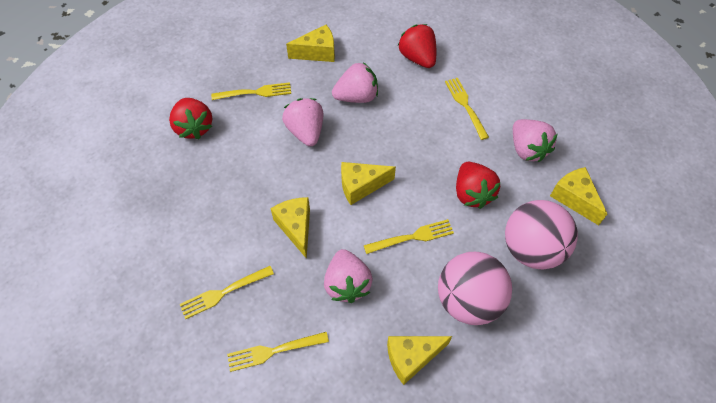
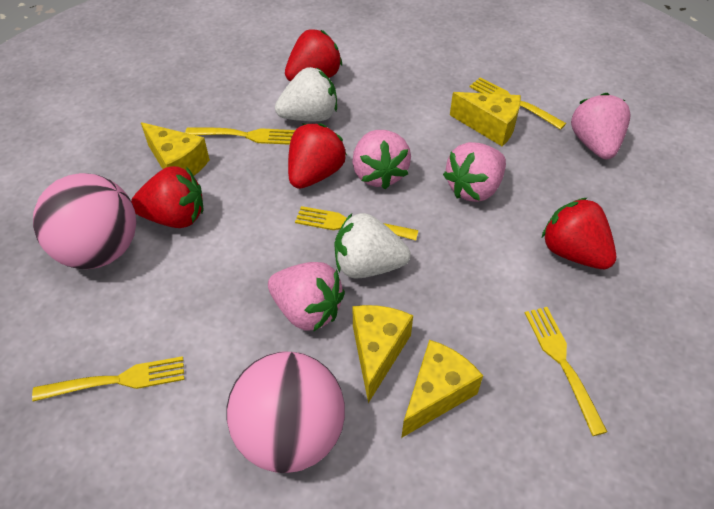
red strawberry: [169,98,212,139] [398,24,436,68] [456,162,501,209] = 3 -> [131,166,203,228] [285,29,342,82] [288,123,347,189] [542,198,616,269] = 4
white strawberry: none = 0 -> [275,67,337,121] [335,213,411,278] = 2
yellow cheese: [271,197,310,259] [286,25,335,62] [341,162,396,205] [387,336,452,385] [550,167,607,225] = 5 -> [141,122,210,176] [353,305,413,403] [401,340,483,438] [450,92,521,146] = 4

